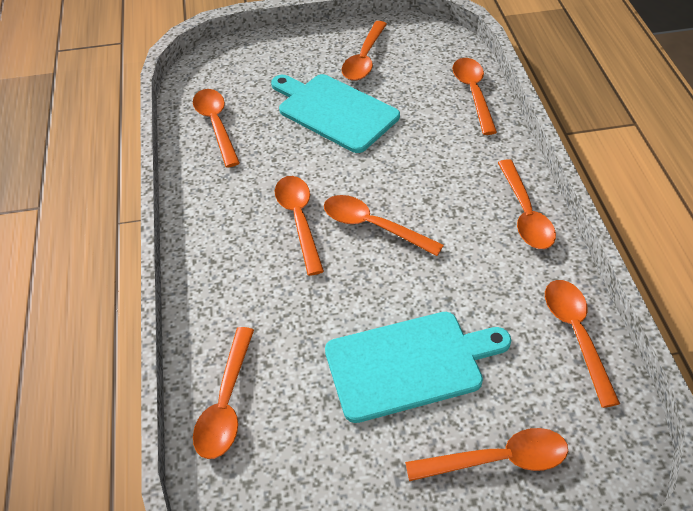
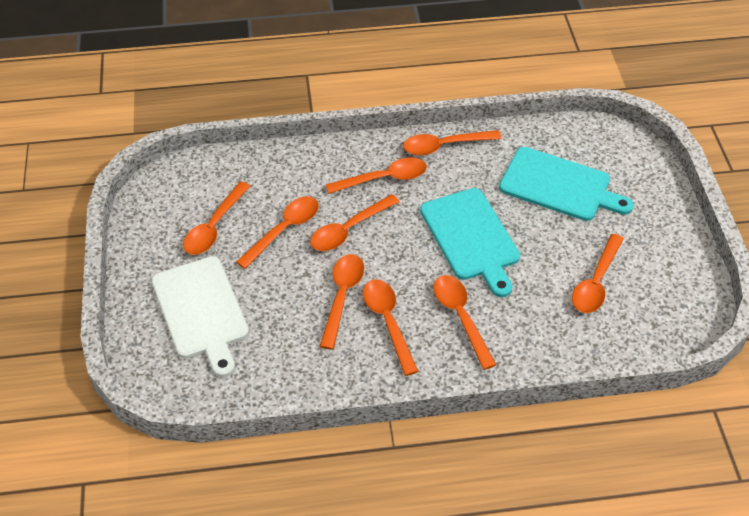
white cutting board: none = 0 -> [152,256,249,377] = 1

